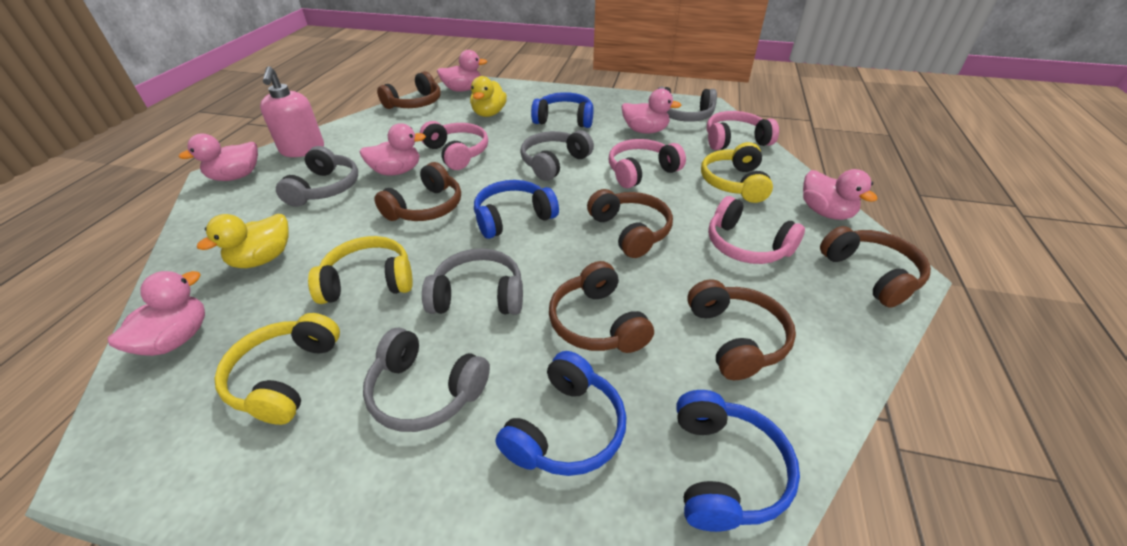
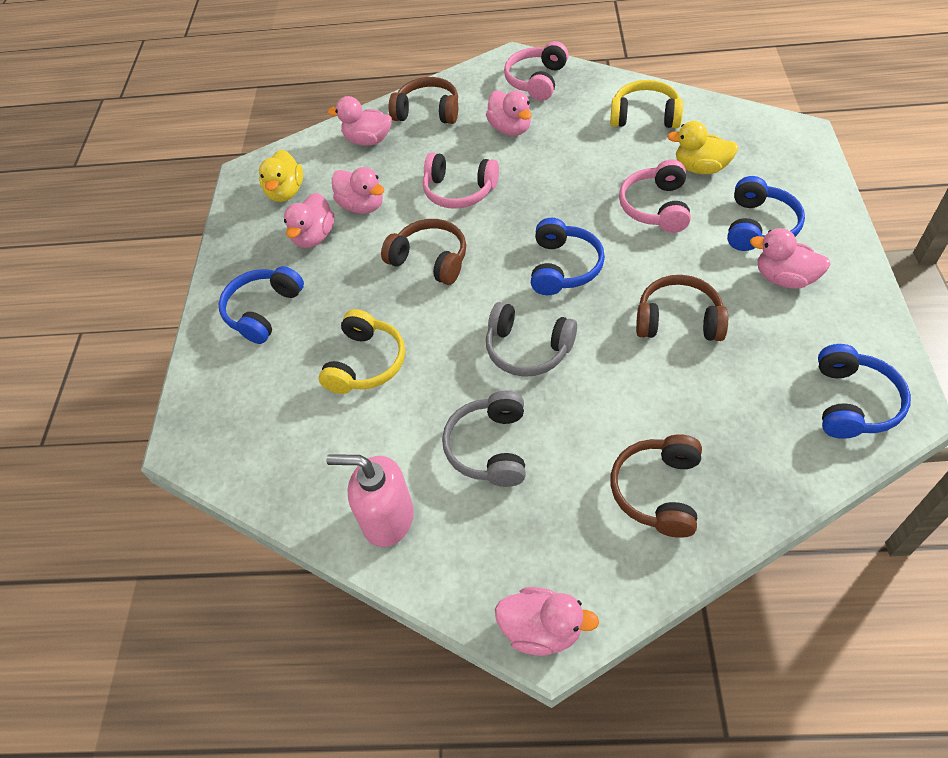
brown headphones: [374,162,461,221] [377,71,441,109] [549,261,654,353] [587,189,673,258] [687,279,796,380] [820,226,931,307] = 6 -> [381,219,466,285] [389,77,458,124] [610,434,702,538] [636,275,728,341] = 4
grey headphones: [276,146,358,207] [363,328,490,432] [422,248,523,315] [520,130,594,181] [658,87,717,122] = 5 -> [442,390,526,487] [486,302,577,377] = 2
pink headphones: [420,121,488,170] [609,139,686,188] [707,111,779,150] [708,196,805,264] = 4 -> [423,153,499,209] [504,41,569,101] [619,159,691,233] = 3
yellow headphones: [214,313,340,425] [308,236,413,304] [701,142,773,203] = 3 -> [319,309,405,394] [610,80,683,128] = 2

